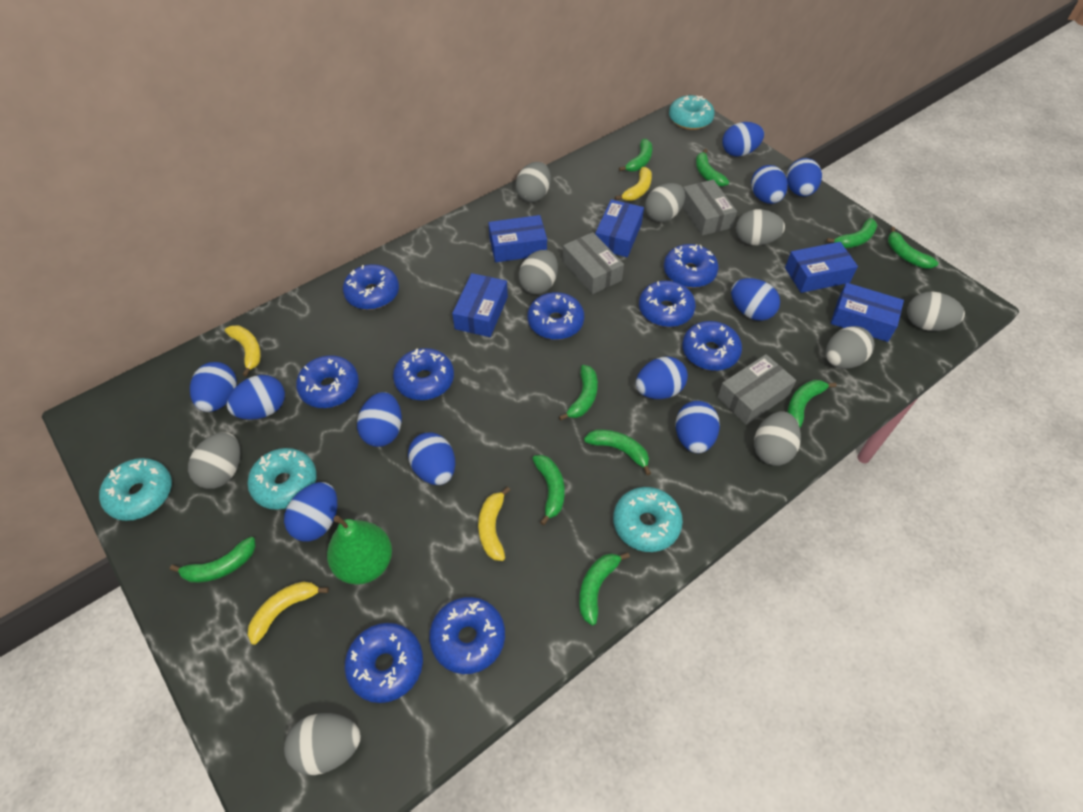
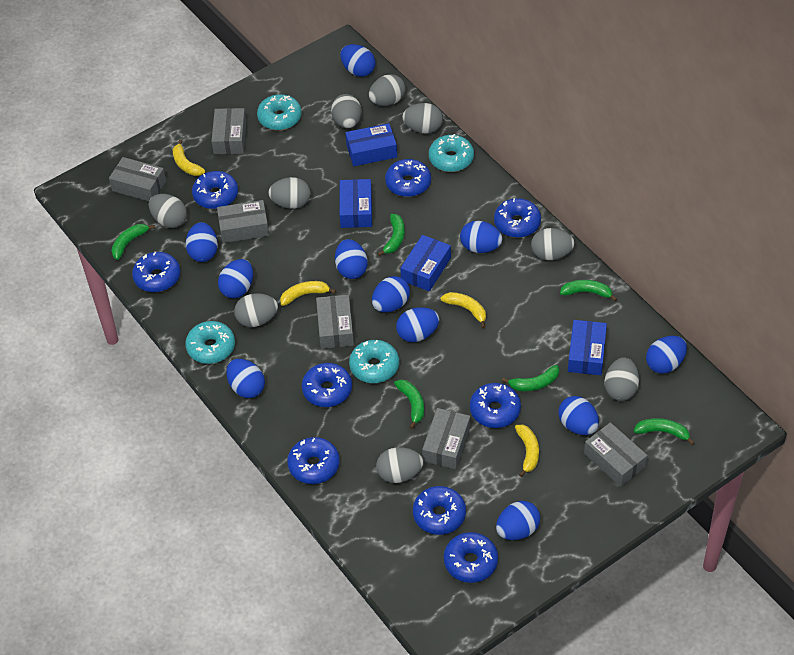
blue box: [452,273,508,337] [488,215,547,262] [595,199,644,257] [785,242,858,293] [831,283,904,342] = 5 -> [340,179,372,228] [345,123,397,166] [400,235,451,291] [568,320,607,375] = 4
green banana: [170,537,256,583] [532,455,565,525] [559,365,598,420] [579,552,630,625] [584,429,651,475] [619,139,652,172] [696,149,729,186] [787,380,837,427] [827,218,877,248] [888,227,938,269] = 10 -> [111,224,155,260] [377,214,405,256] [394,379,424,429] [502,365,559,391] [560,280,617,301] [634,418,695,445] = 6
green pear: [327,515,392,585] = 1 -> none = 0
grey box: [563,232,624,294] [682,180,737,236] [717,354,796,425] = 3 -> [109,157,166,201] [211,108,246,154] [217,200,269,243] [316,295,354,349] [422,408,470,469] [584,422,648,487] = 6

